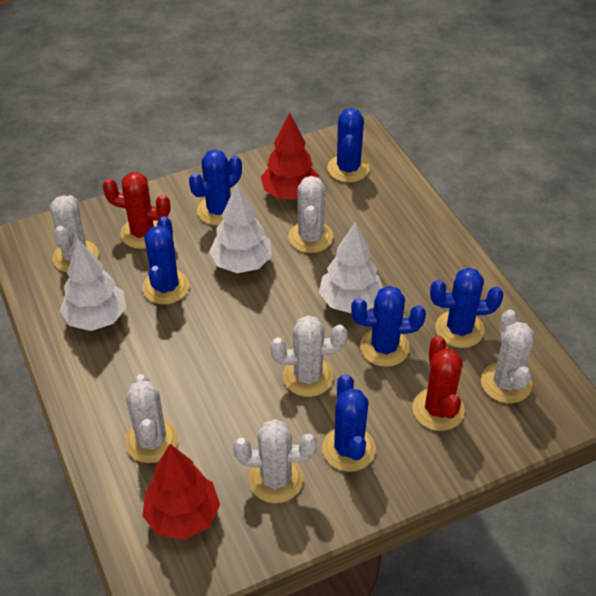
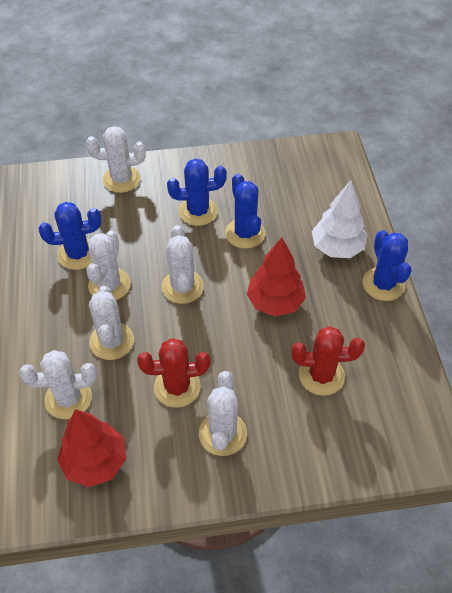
blue cactus: [142,216,189,305] [189,149,242,226] [322,374,376,472] [327,108,370,183] [351,286,426,367] [430,268,504,348] = 6 -> [39,202,101,270] [167,159,227,226] [225,173,265,249] [363,230,411,301] = 4
white tree: [60,238,126,331] [209,183,272,273] [319,222,383,313] = 3 -> [312,180,368,258] = 1

